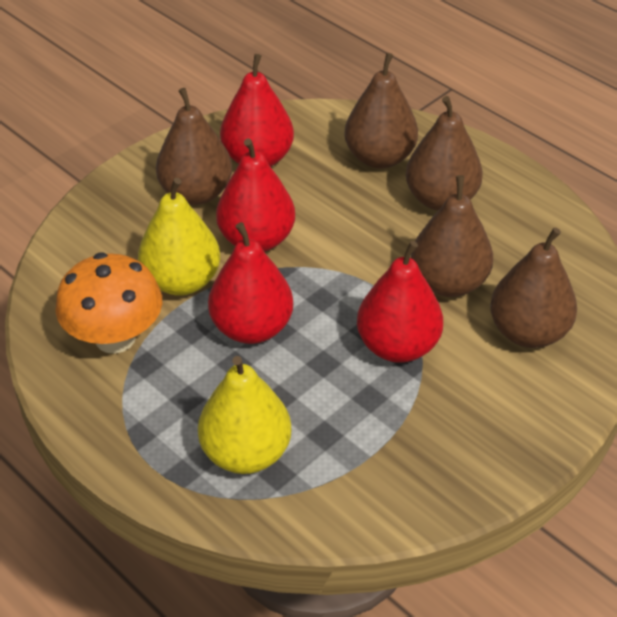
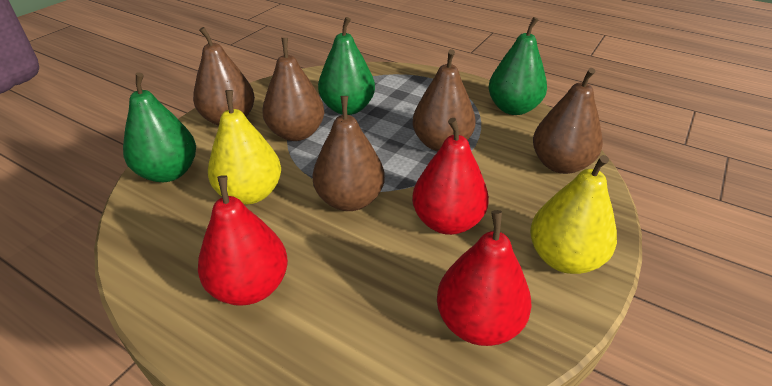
green pear: none = 0 -> [123,73,196,182] [318,17,375,115] [488,17,547,115] = 3
orange mushroom: [55,252,162,354] = 1 -> none = 0
red pear: [208,222,293,344] [216,138,295,252] [220,54,294,167] [357,241,443,363] = 4 -> [198,175,288,306] [412,118,489,235] [437,210,532,346] = 3

